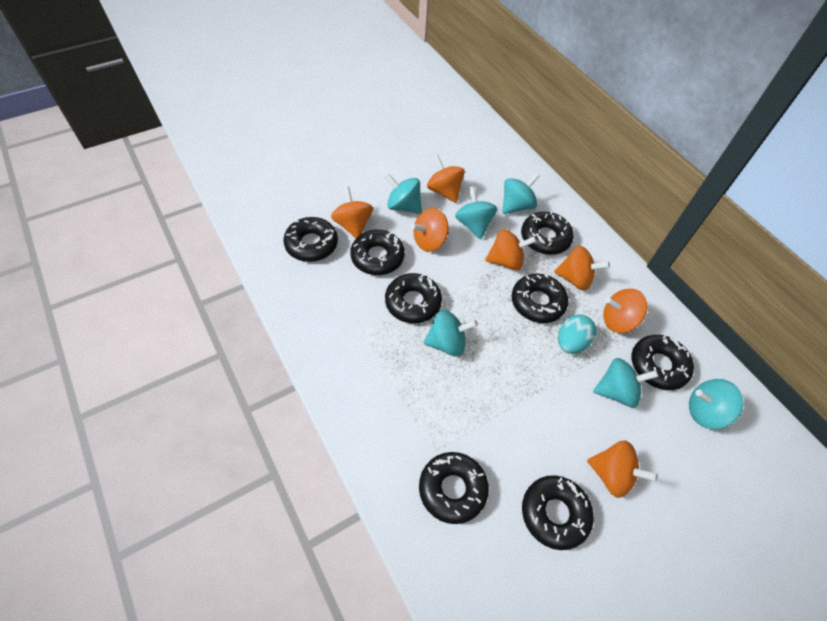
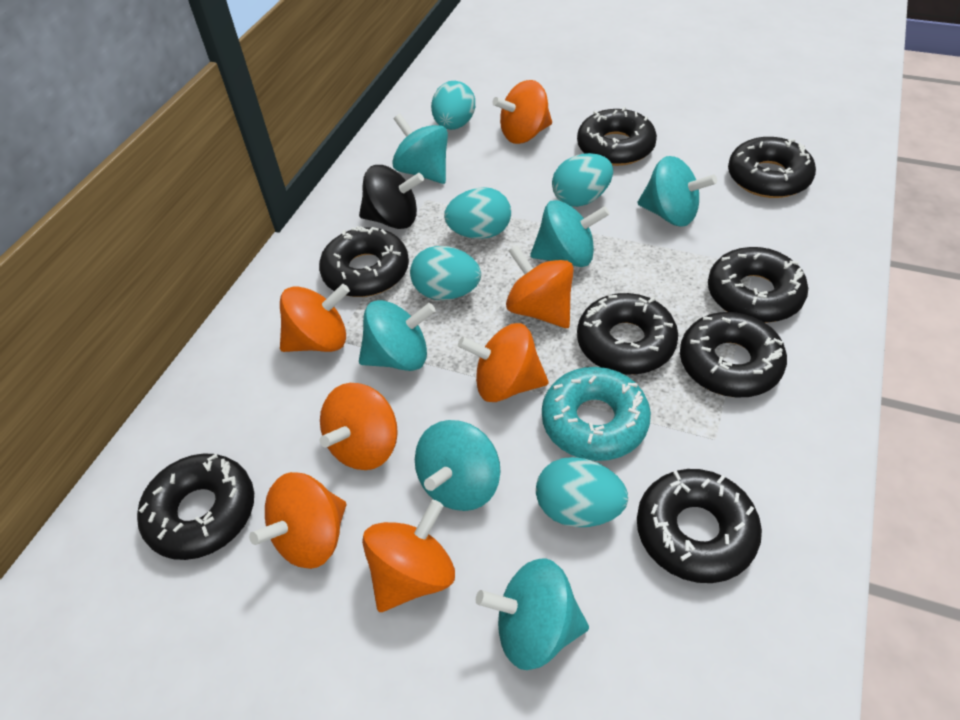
black spinning top: none = 0 -> [359,165,424,229] = 1
turquoise donut: none = 0 -> [542,367,651,461] = 1
turquoise egg: [558,314,596,354] = 1 -> [410,246,481,300] [431,81,475,130] [444,187,511,239] [536,457,628,527] [552,153,613,207] = 5

